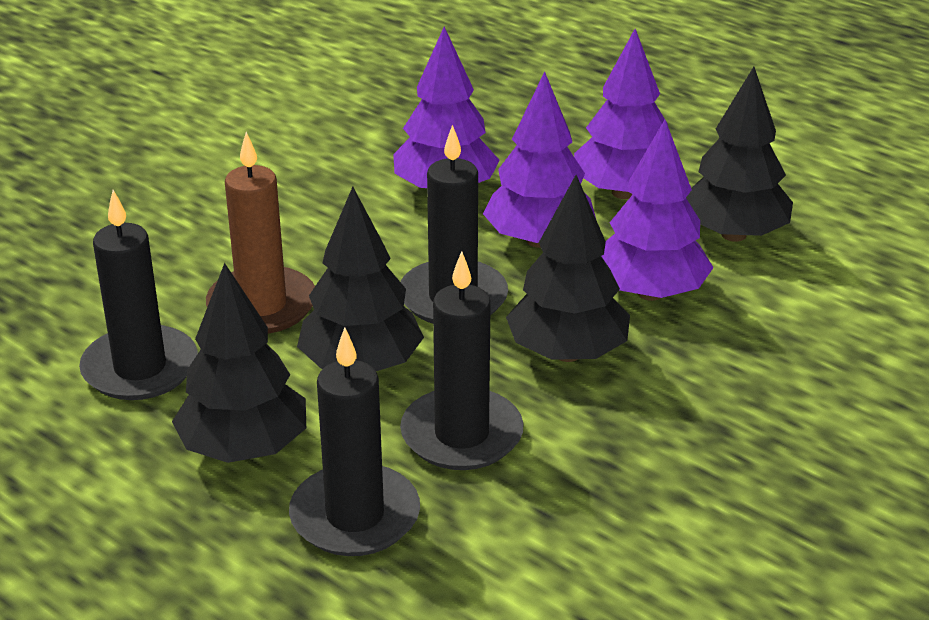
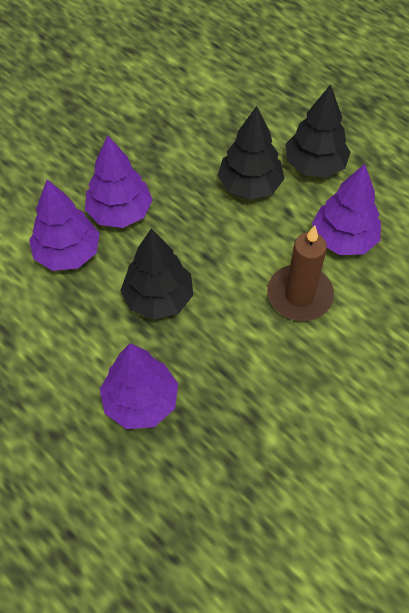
black candle: [79,190,198,400] [289,327,420,556] [400,125,508,324] [400,251,524,470] = 4 -> none = 0
black tree: [172,263,306,463] [297,187,424,371] [506,175,630,362] [686,67,793,242] = 4 -> [120,228,193,320] [218,106,284,200] [286,84,351,178] = 3

